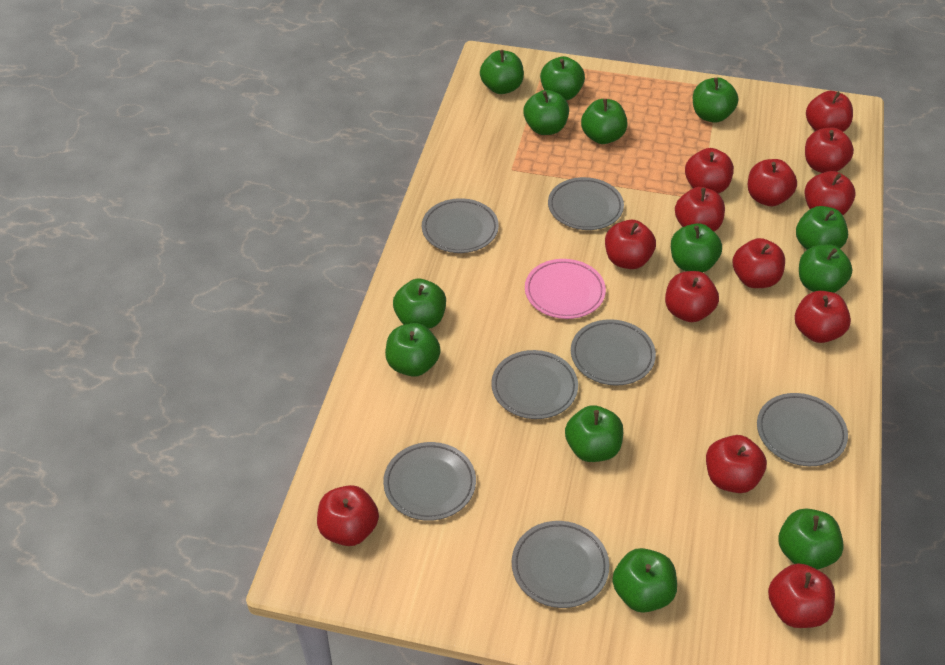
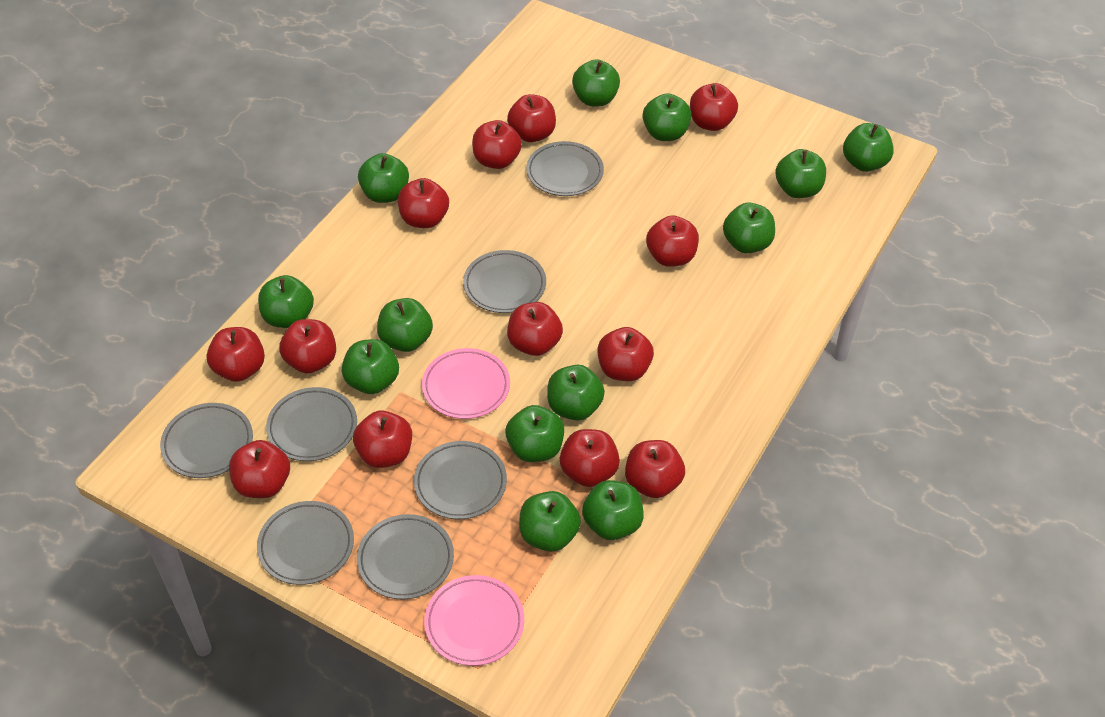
pink plate: [525,259,606,319] = 1 -> [422,348,510,419] [424,575,524,666] = 2

